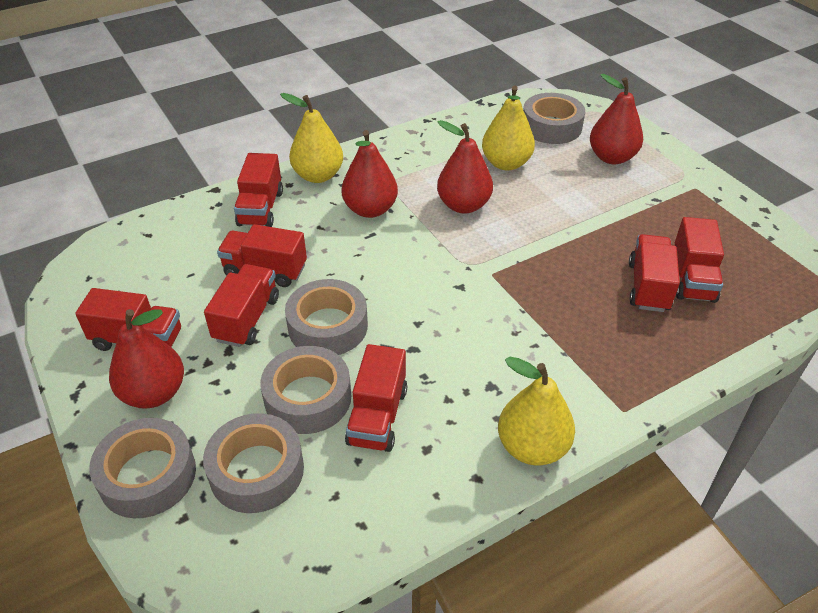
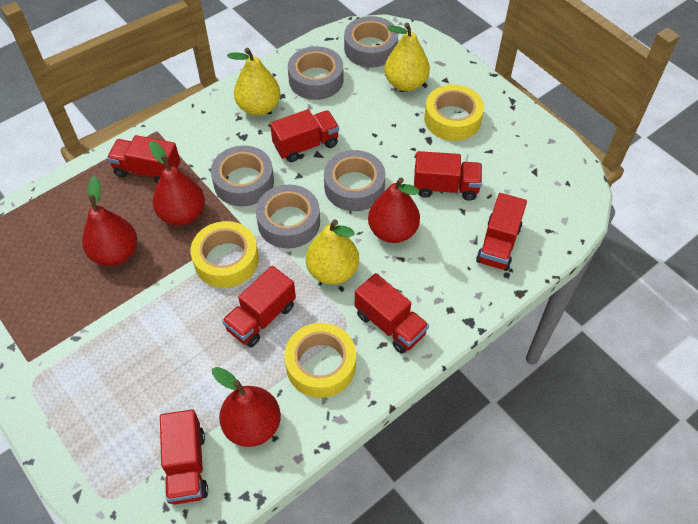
yellow tape: none = 0 -> [191,221,259,288] [284,323,356,398] [424,85,484,141] = 3

